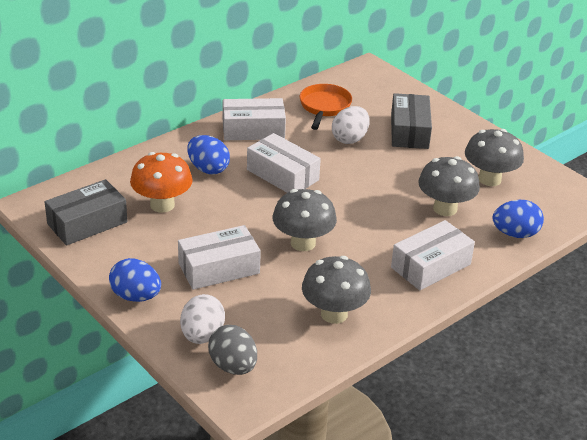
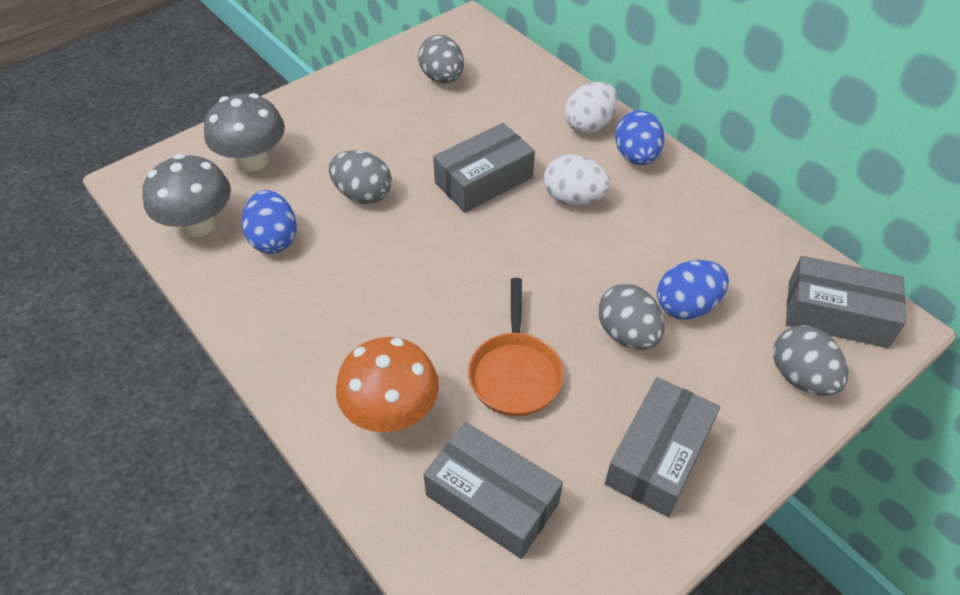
grey box: [45,179,127,246] [391,93,432,149] = 2 -> [423,422,563,559] [433,123,535,213] [605,377,720,517] [786,256,906,348] = 4
grey egg: [208,325,257,375] = 1 -> [329,151,392,204] [418,35,464,83] [598,284,665,350] [773,325,848,396] = 4
grey mushroom: [273,189,337,251] [302,256,371,324] [418,156,480,216] [465,129,524,186] = 4 -> [143,154,231,237] [204,93,285,172] = 2
white box: [178,225,261,290] [223,98,286,140] [247,133,321,193] [391,220,475,290] = 4 -> none = 0

